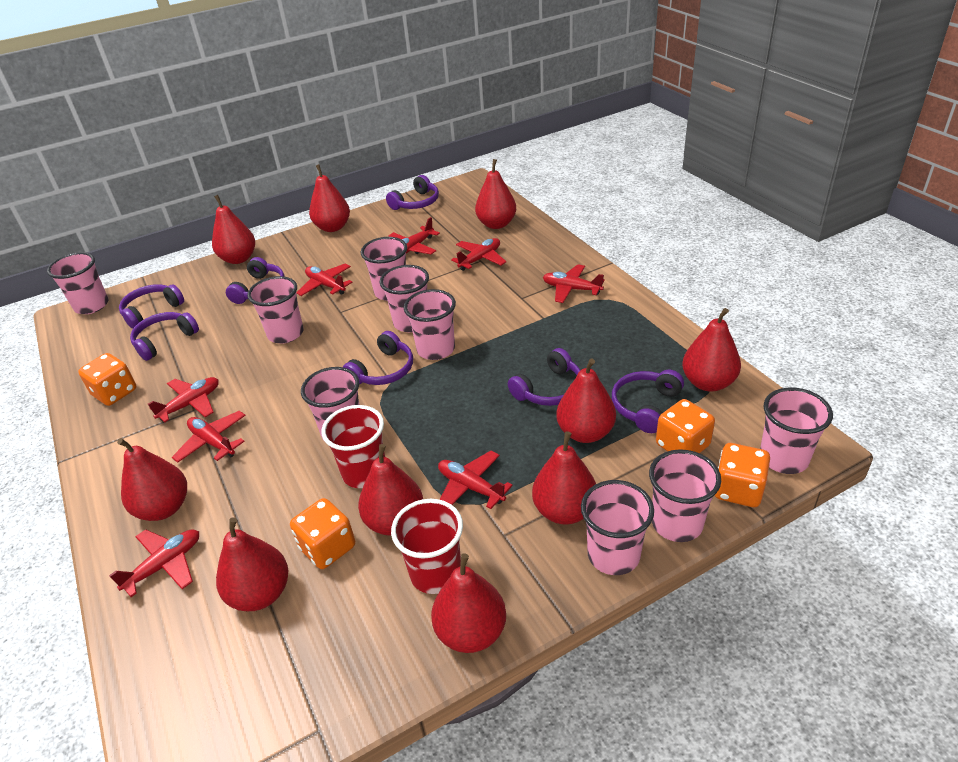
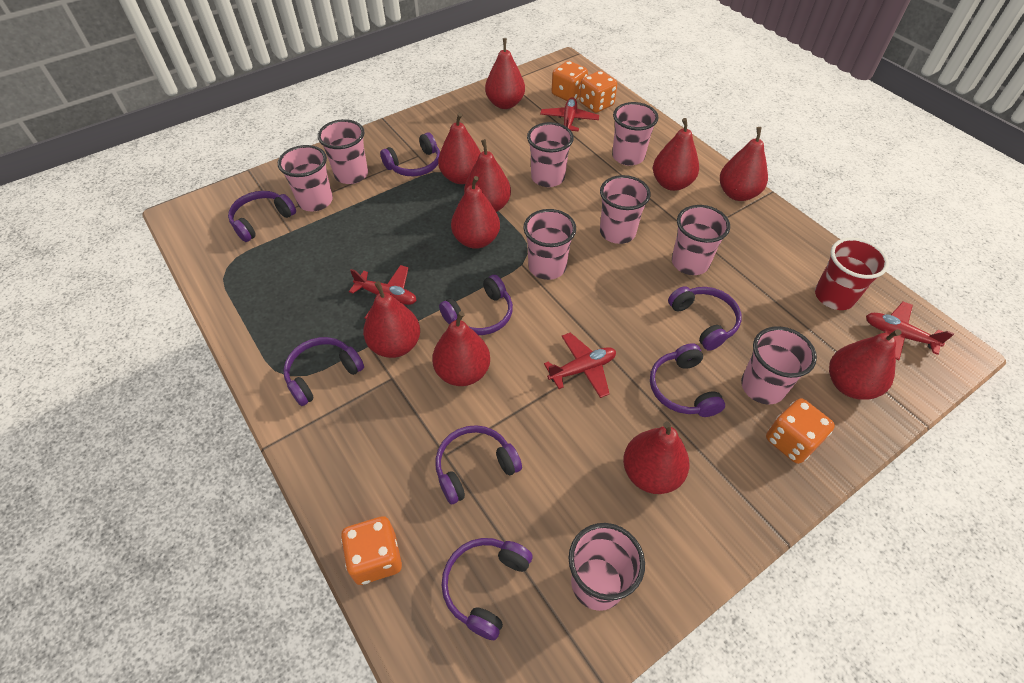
purple headphones: [119,284,184,329] [130,312,199,361] [226,257,285,304] [343,331,413,385] [386,175,439,210] [508,348,580,406] [612,370,684,433] = 7 -> [228,191,296,242] [283,337,364,406] [380,132,440,176] [435,425,522,504] [439,275,513,335] [441,538,533,640] [650,343,725,417] [668,286,742,351] = 8
red cup: [321,405,385,488] [391,499,463,594] = 2 -> [815,238,889,310] = 1
red plane: [109,529,199,597] [148,377,219,422] [172,411,246,463] [296,263,353,296] [388,217,440,254] [438,451,513,509] [451,238,506,271] [543,264,605,303] = 8 -> [349,265,417,319] [540,97,599,131] [544,333,616,398] [866,302,954,360] = 4

